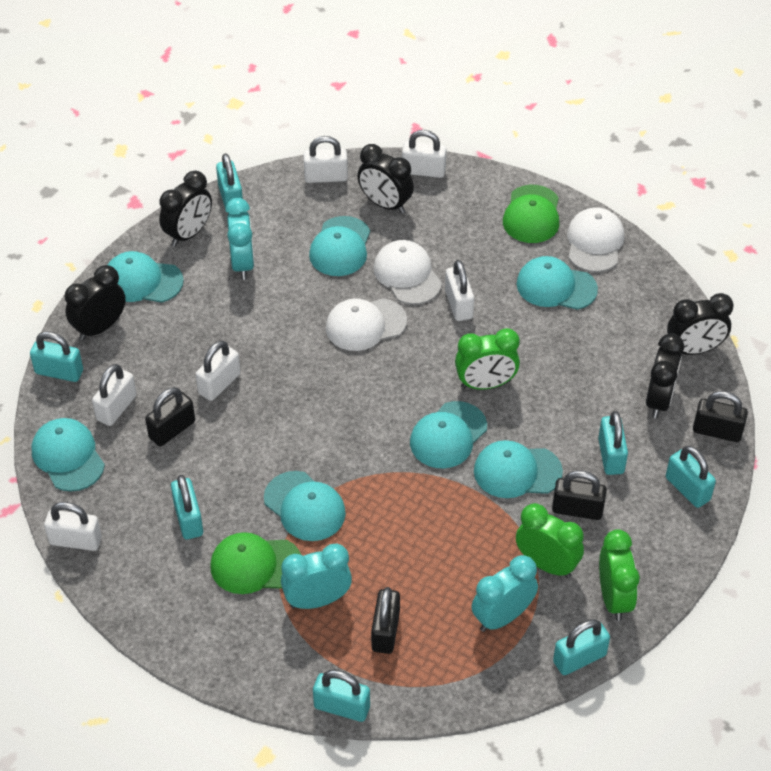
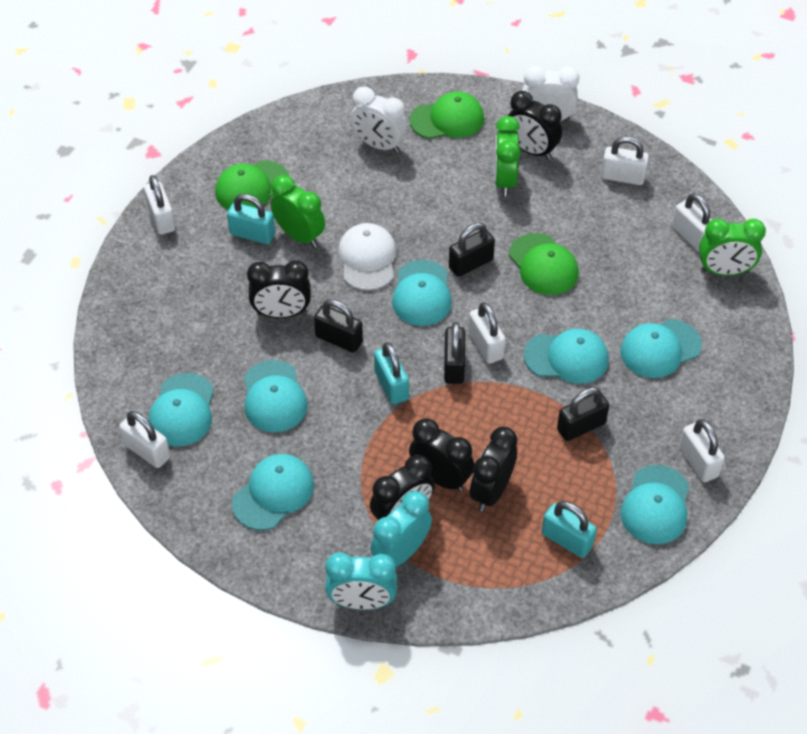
green cap: [210,532,301,594] [503,185,559,243] = 2 -> [215,160,289,210] [410,91,484,139] [509,233,579,295] = 3
turquoise clock: [225,198,254,280] [281,544,352,609] [471,555,538,632] = 3 -> [325,552,397,610] [371,491,432,567] = 2
turquoise padlock: [30,331,83,382] [171,475,203,539] [216,153,243,209] [313,670,370,722] [553,619,610,675] [598,411,628,475] [666,446,716,508] = 7 -> [227,194,275,244] [374,342,409,404] [542,501,597,558] = 3
white cap: [326,298,407,351] [374,240,442,305] [567,207,625,272] = 3 -> [338,223,396,291] = 1
white clock: none = 0 -> [351,87,407,153] [522,66,579,121] = 2

